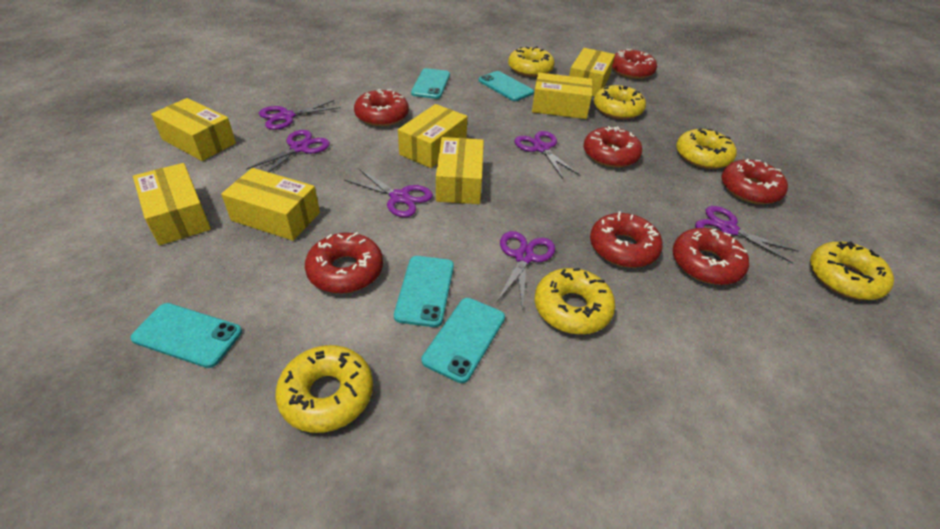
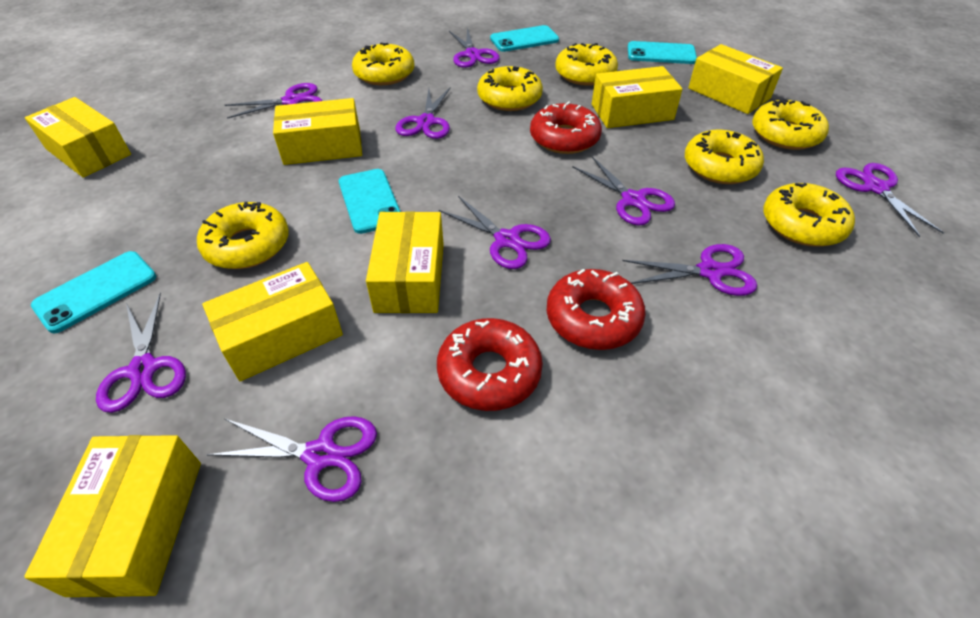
purple scissors: [246,130,330,172] [259,100,340,130] [344,169,433,217] [496,231,555,311] [514,131,581,179] [695,206,799,264] = 6 -> [96,293,186,413] [206,416,377,502] [225,83,322,119] [395,88,450,139] [439,196,551,269] [449,27,500,68] [572,156,675,226] [622,244,757,296] [836,163,944,237] = 9
red donut: [305,232,383,294] [354,89,409,126] [583,126,642,168] [590,211,663,268] [612,49,657,79] [673,228,749,285] [722,159,788,204] = 7 -> [437,318,543,411] [530,101,602,154] [547,269,646,350] = 3
turquoise phone: [130,303,242,368] [394,256,454,327] [411,68,450,99] [422,298,505,383] [479,71,534,101] = 5 -> [31,251,156,333] [339,169,401,234] [490,25,559,52] [628,41,697,64] = 4
yellow donut: [275,345,373,433] [508,46,555,77] [534,268,615,334] [594,85,646,120] [676,128,737,169] [810,241,894,300] = 6 -> [197,202,289,269] [352,43,414,85] [477,66,543,111] [555,43,618,86] [685,130,764,184] [752,98,829,150] [763,183,855,247] = 7

